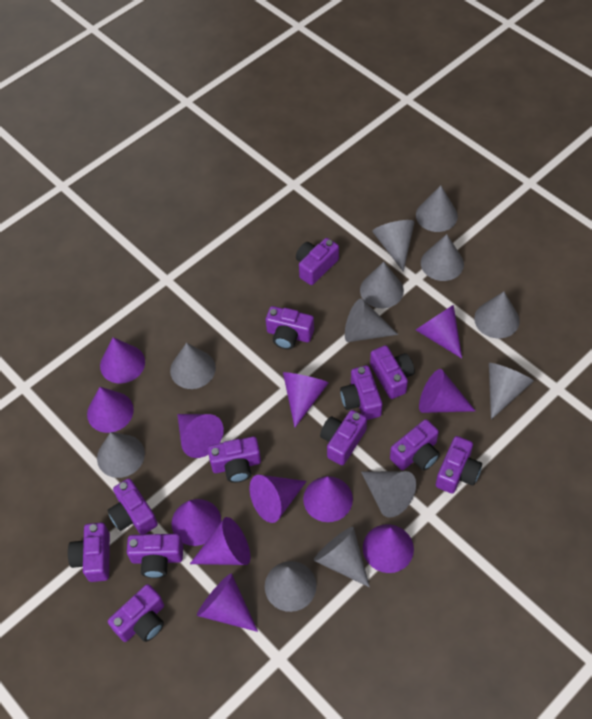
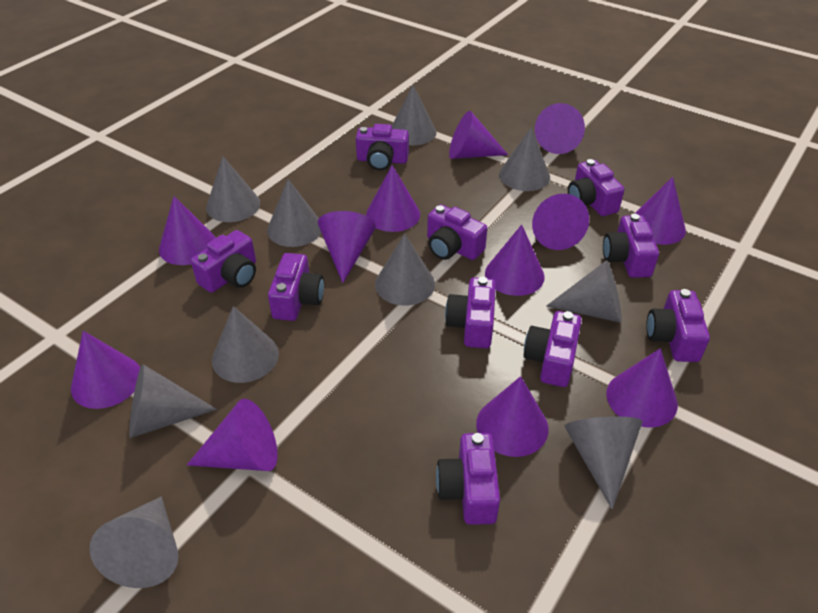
grey cone: [97,432,145,478] [170,343,216,389] [265,561,316,612] [314,527,370,588] [345,299,399,342] [360,262,404,308] [361,471,416,518] [372,220,415,272] [416,185,458,232] [421,234,464,281] [474,292,520,338] [489,363,534,420] = 12 -> [89,496,178,588] [129,364,217,438] [206,156,260,222] [212,306,279,383] [267,179,321,247] [375,234,435,306] [392,85,436,145] [499,128,550,191] [546,260,622,323] [565,416,643,510] = 10
purple camera: [68,523,110,582] [107,478,158,535] [108,584,164,642] [127,534,183,578] [208,436,261,483] [266,306,314,349] [296,238,339,285] [320,410,367,465] [340,365,382,420] [370,345,415,399] [390,419,440,471] [436,436,482,493] = 12 -> [191,230,256,293] [268,253,324,321] [356,124,409,171] [427,205,487,260] [436,433,500,525] [445,277,496,348] [524,311,582,387] [568,159,624,216] [603,214,659,278] [646,289,710,362] = 10

